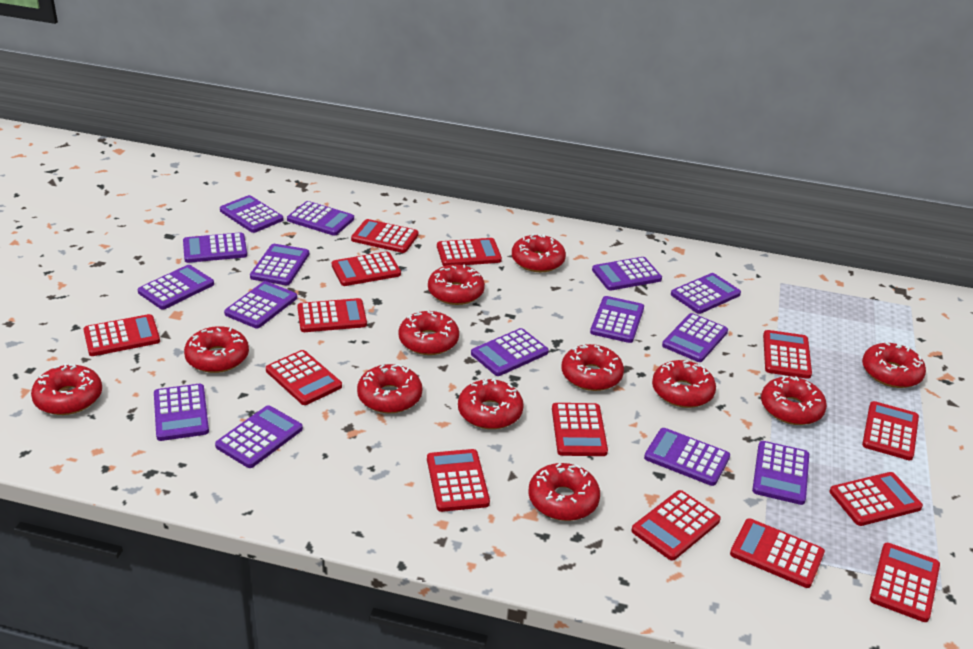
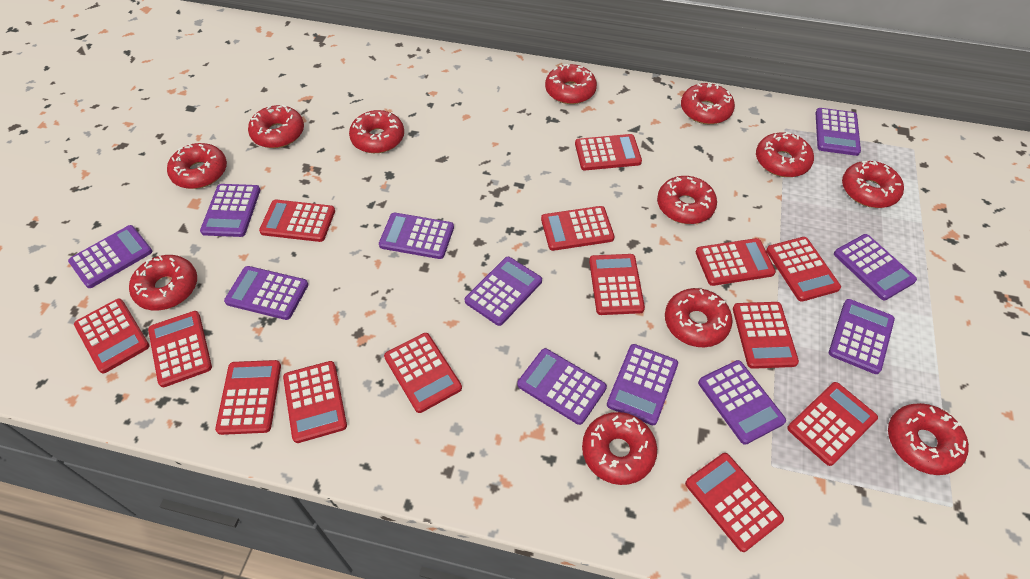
purple calculator: [138,265,214,309] [154,384,209,441] [183,232,247,263] [215,405,303,468] [220,195,284,233] [224,281,297,328] [250,244,309,285] [287,201,354,236] [471,328,549,376] [590,296,644,343] [592,257,662,291] [644,428,730,486] [662,313,728,362] [671,273,741,314] [752,441,809,505] = 15 -> [68,225,152,288] [200,184,260,237] [224,266,308,320] [379,213,454,259] [465,257,542,326] [517,348,607,425] [607,344,678,425] [698,360,786,445] [815,108,861,156] [829,299,895,374] [834,234,917,300] = 11

